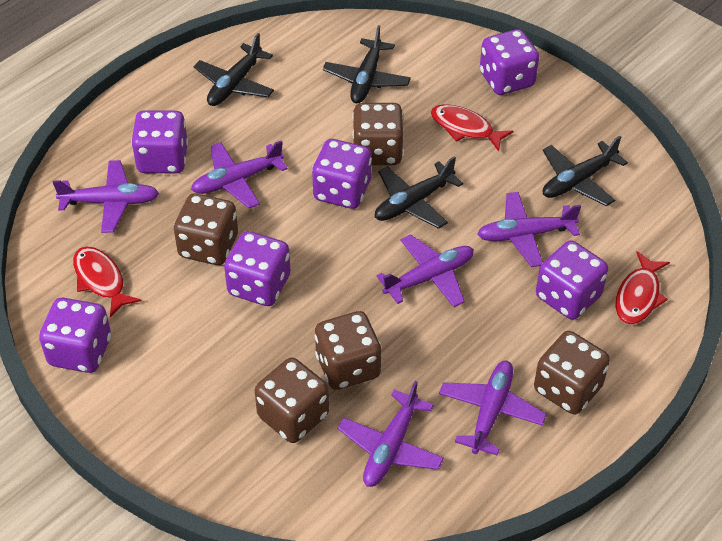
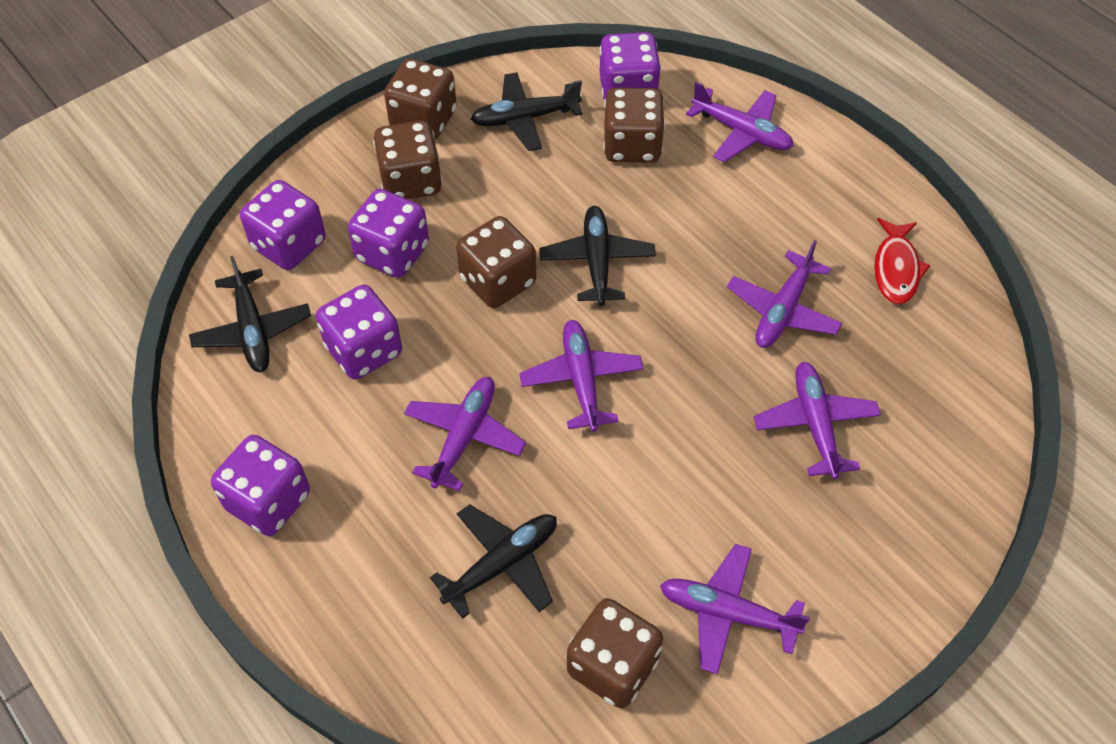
purple dice: [39,298,111,373] [131,110,188,173] [224,231,291,306] [312,139,372,209] [480,29,539,95] [536,240,608,320] = 6 -> [211,435,310,536] [240,180,326,270] [316,285,402,380] [348,189,429,278] [600,32,661,102] = 5
red fish: [73,246,141,317] [431,104,514,152] [615,251,670,324] = 3 -> [874,218,930,304] = 1

